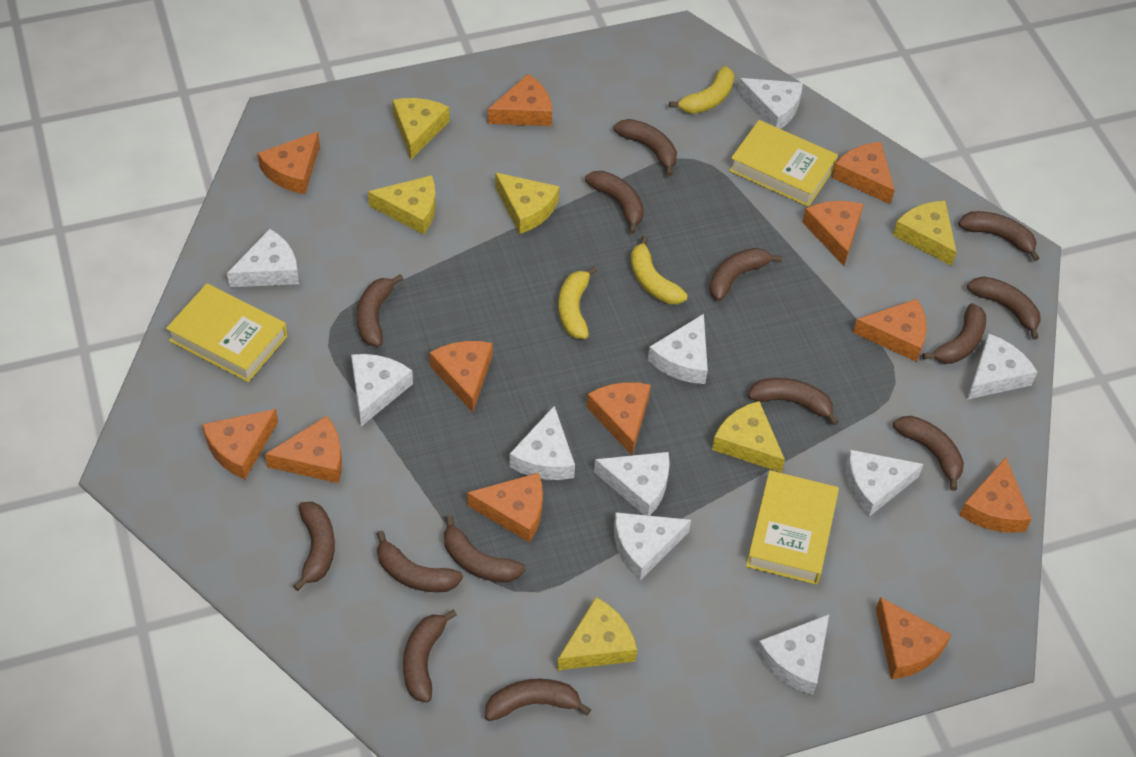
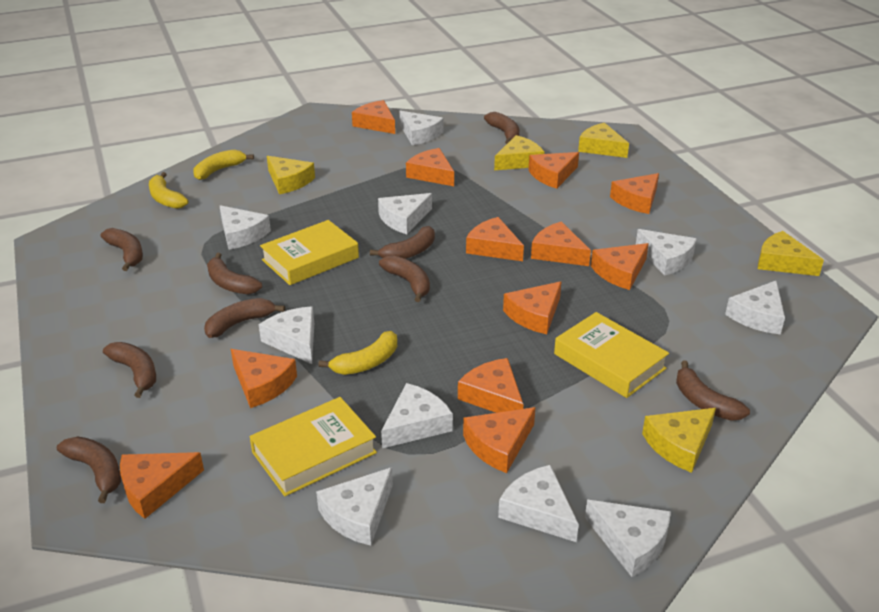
brown banana: [293,502,335,591] [357,274,403,347] [376,530,463,592] [403,609,457,703] [444,515,525,583] [485,679,591,721] [585,171,644,234] [614,119,677,176] [709,248,782,301] [748,378,839,425] [893,416,964,491] [922,303,986,364] [958,211,1040,261] [967,276,1041,339] = 14 -> [57,437,121,503] [101,228,143,271] [103,342,156,398] [204,298,285,338] [207,253,262,295] [370,226,435,259] [379,255,430,302] [484,112,520,144] [676,360,750,421] = 9
yellow cheese: [368,175,436,235] [392,98,450,160] [495,172,560,234] [557,597,637,670] [712,401,785,473] [893,201,957,266] = 6 -> [267,156,315,194] [494,135,544,170] [578,123,629,158] [642,408,716,473] [758,231,824,276] = 5

